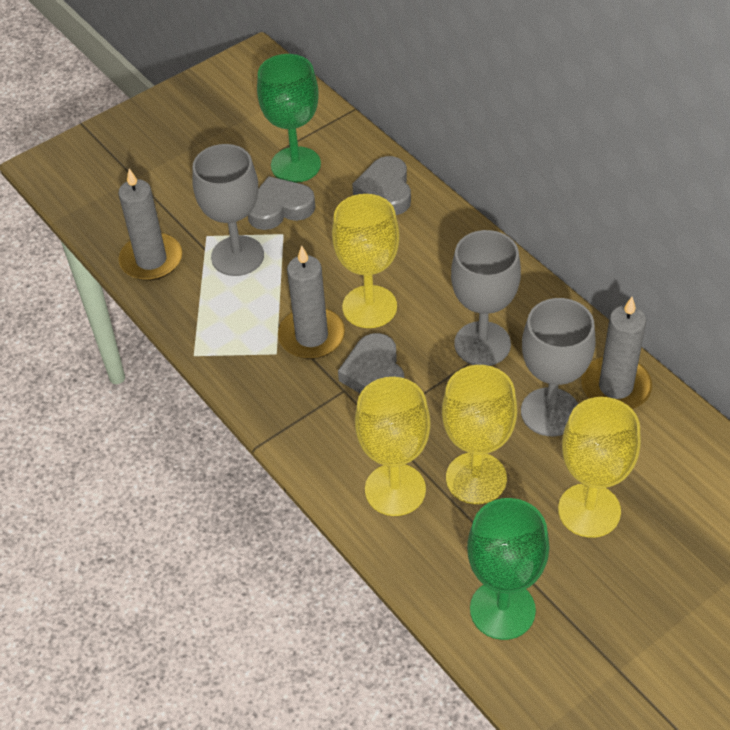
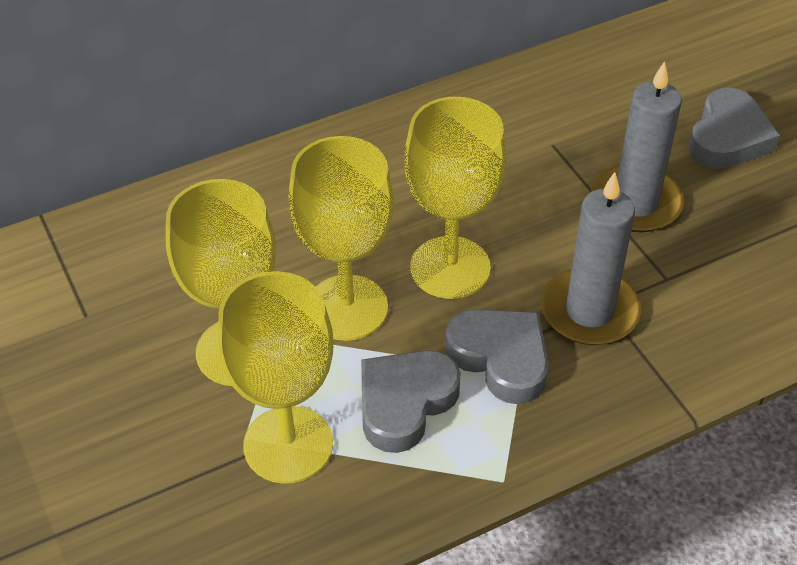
green goblet: [257,54,321,183] [467,498,549,640] = 2 -> none = 0
grey candle: [118,169,182,281] [278,245,345,359] [581,297,652,409] = 3 -> [541,172,641,345] [591,61,684,232] = 2
grey goblet: [192,144,264,276] [451,230,521,366] [521,298,596,436] = 3 -> none = 0

